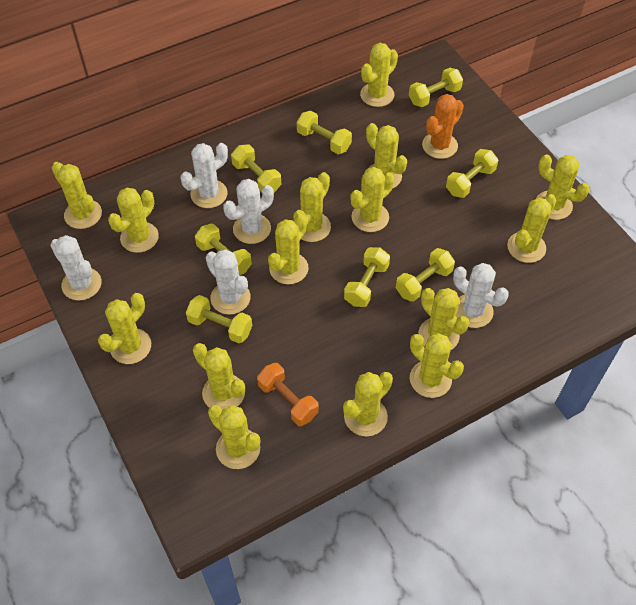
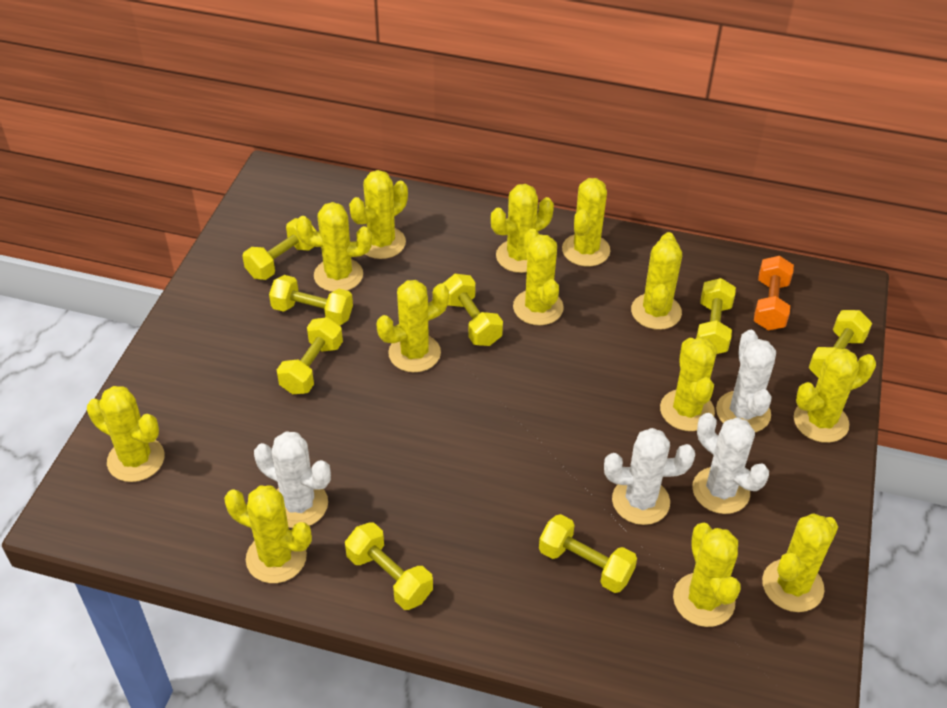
orange cactus: [422,94,464,159] = 1 -> none = 0
white cactus: [50,235,102,300] [181,143,228,208] [206,249,251,315] [223,179,274,244] [453,263,509,328] = 5 -> [254,431,331,528] [604,428,695,525] [692,413,769,514] [716,330,776,432] = 4
yellow cactus: [52,162,102,229] [98,293,151,364] [108,188,159,253] [193,343,245,409] [208,405,260,469] [268,214,309,284] [293,172,331,242] [343,372,393,436] [350,167,394,232] [360,43,398,107] [366,123,407,189] [410,333,464,398] [418,288,470,350] [507,194,557,263] [536,155,590,220] = 15 -> [87,386,165,482] [224,486,312,583] [296,202,372,292] [349,170,408,259] [376,280,449,372] [491,184,554,273] [513,228,564,325] [562,178,610,267] [631,232,682,330] [660,337,717,431] [673,522,741,627] [762,514,838,612] [794,349,876,443] = 13

